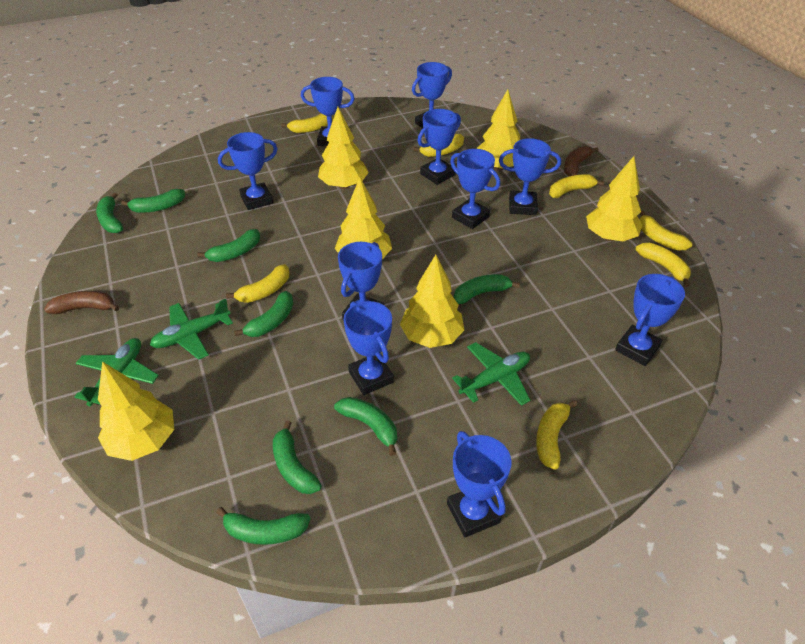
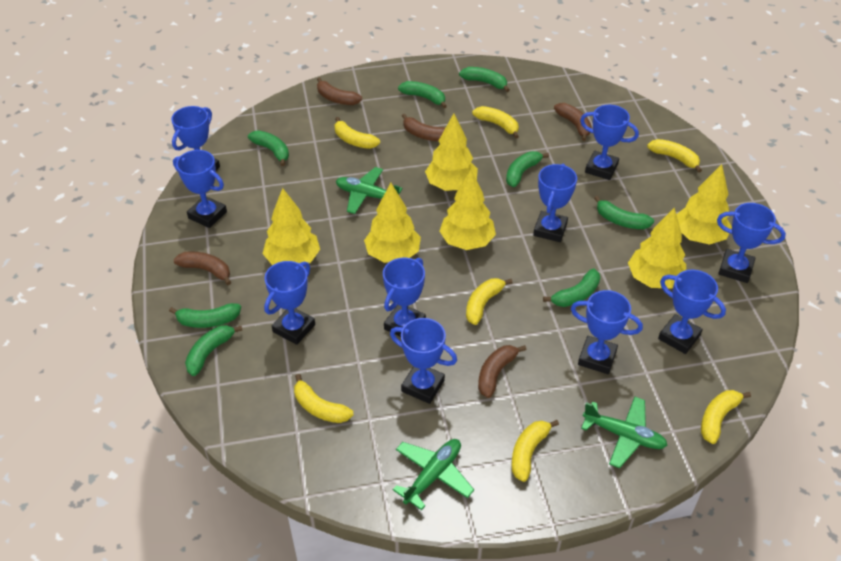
brown banana: [44,291,119,314] [564,146,599,176] = 2 -> [174,251,231,285] [317,77,362,105] [402,114,445,141] [478,345,526,398] [554,103,591,141] = 5

